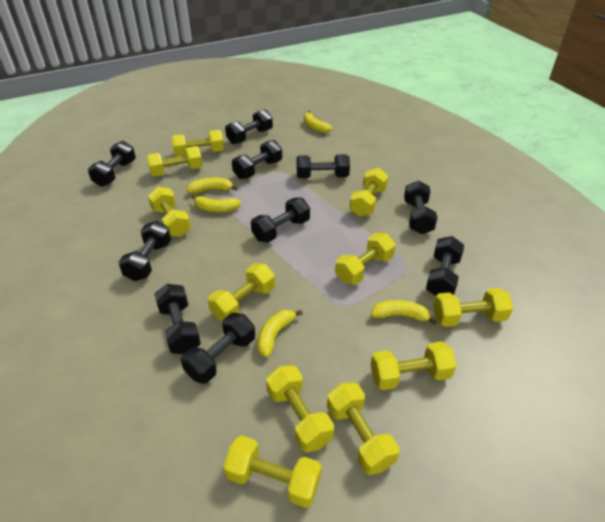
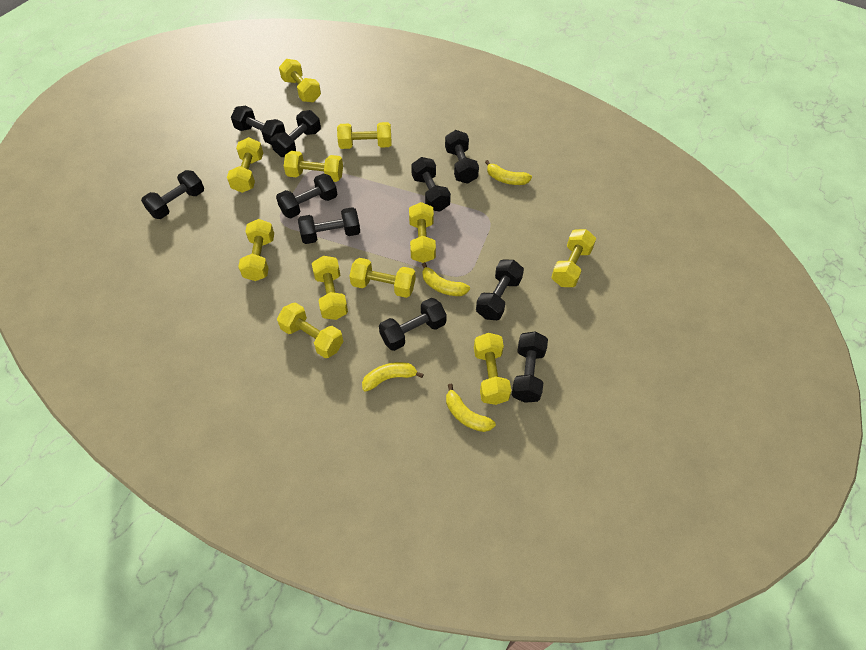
yellow banana: [187,177,238,194] [191,195,241,212] [257,310,303,357] [304,111,332,133] [371,300,437,325] = 5 -> [362,362,424,392] [422,262,470,296] [446,384,496,432] [485,160,532,185] = 4

